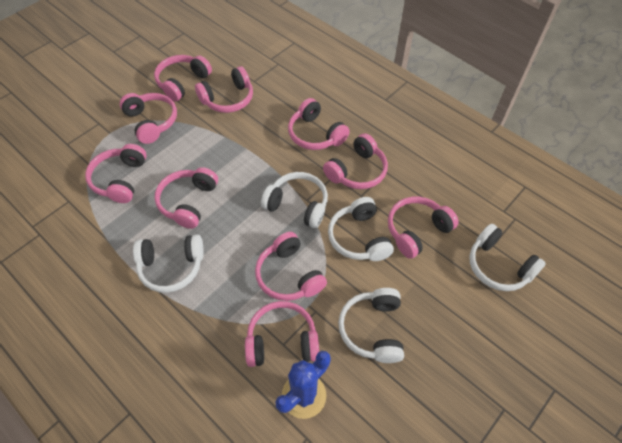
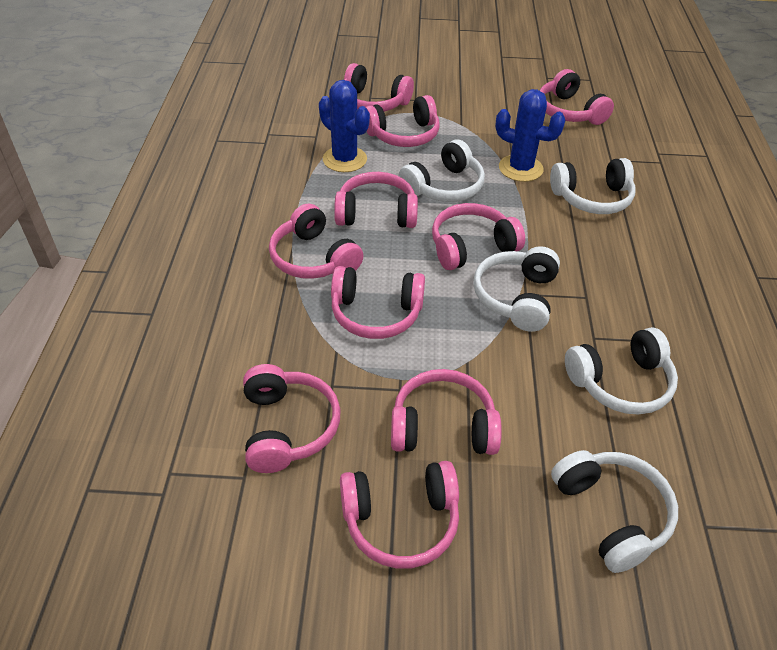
blue cactus: [275,351,331,419] = 1 -> [319,80,370,172] [495,89,565,182] = 2

